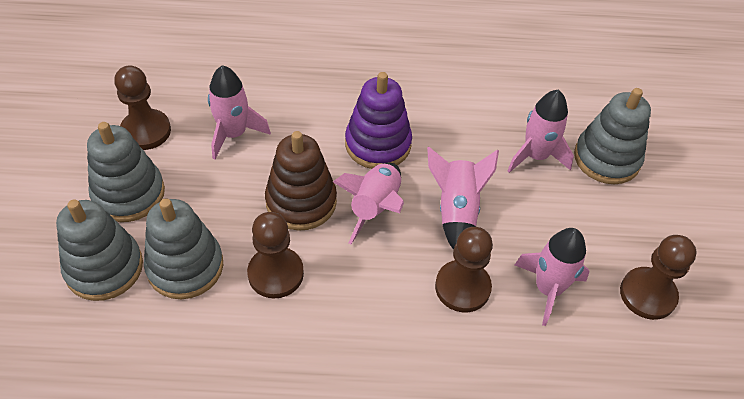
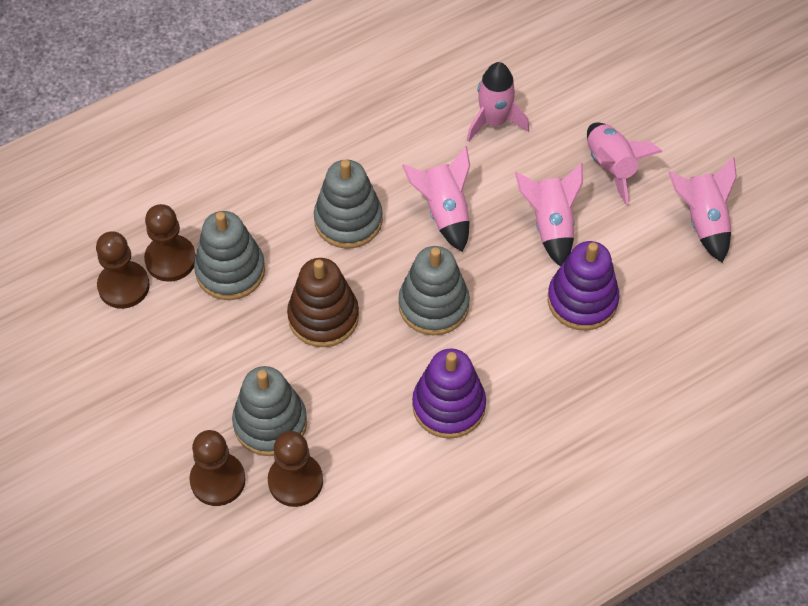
purple stacking toy: [345,72,412,169] = 1 -> [412,349,486,439] [548,241,620,331] = 2

